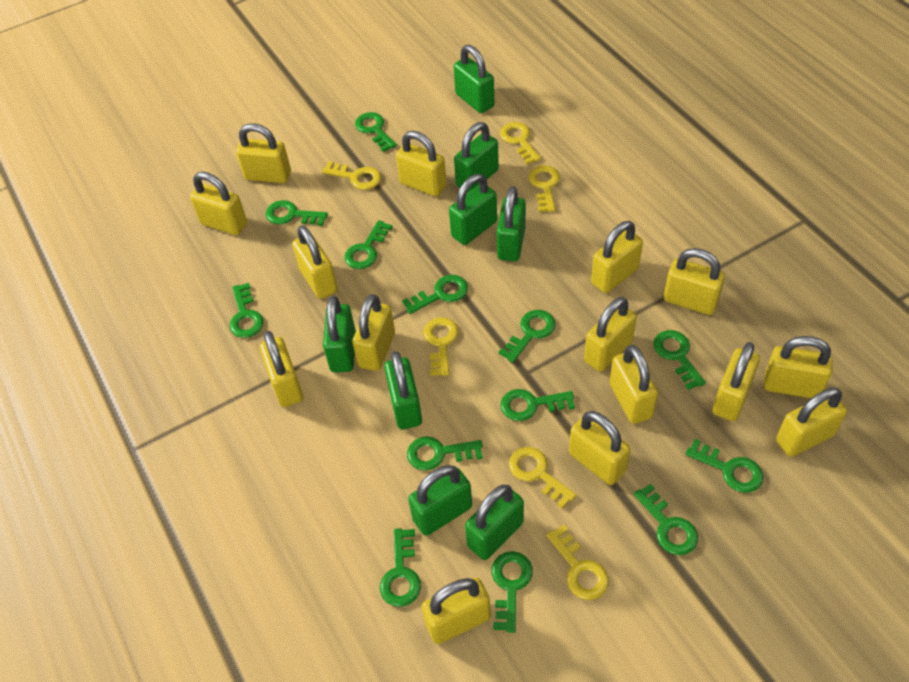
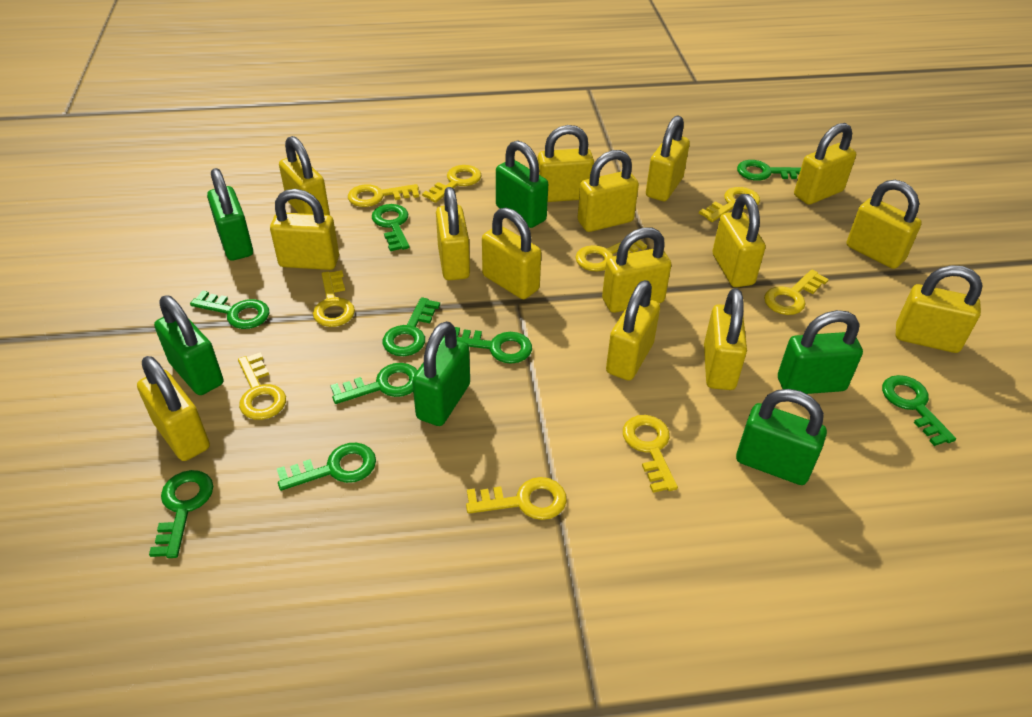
green key: [229,283,264,338] [266,200,328,226] [344,220,393,269] [355,112,397,152] [380,528,421,607] [402,275,468,314] [407,436,483,471] [491,551,533,633] [499,310,556,363] [501,389,575,421] [634,483,698,555] [653,330,706,390] [686,439,763,493] = 13 -> [149,470,213,558] [190,290,269,329] [277,443,376,491] [330,363,417,404] [372,204,409,251] [383,297,440,356] [455,327,532,364] [737,160,801,181] [882,375,956,446] = 9
green padlock: [323,296,356,372] [384,351,422,429] [408,465,472,536] [449,174,497,245] [454,45,495,113] [454,122,499,193] [465,485,524,560] [496,186,526,261] = 8 -> [154,295,224,395] [207,168,253,260] [412,321,470,426] [496,140,548,228] [736,389,827,485] [778,310,863,394] = 6
yellow key: [322,161,381,190] [423,317,458,376] [500,122,541,164] [509,447,576,508] [529,165,560,212] [546,525,609,600] = 6 -> [238,352,286,420] [313,270,355,327] [348,184,419,207] [422,165,481,203] [466,477,567,520] [575,239,647,272] [623,415,678,493] [699,187,760,222] [764,270,829,315] = 9

